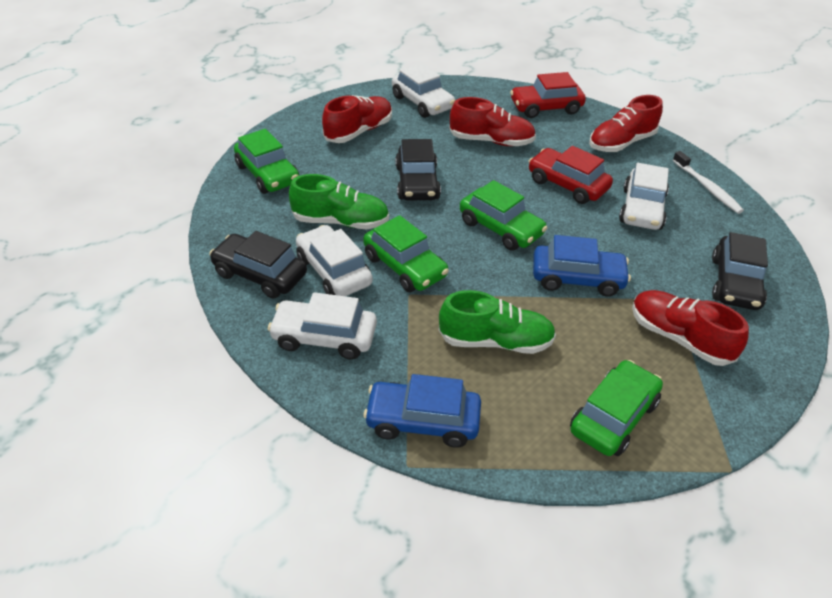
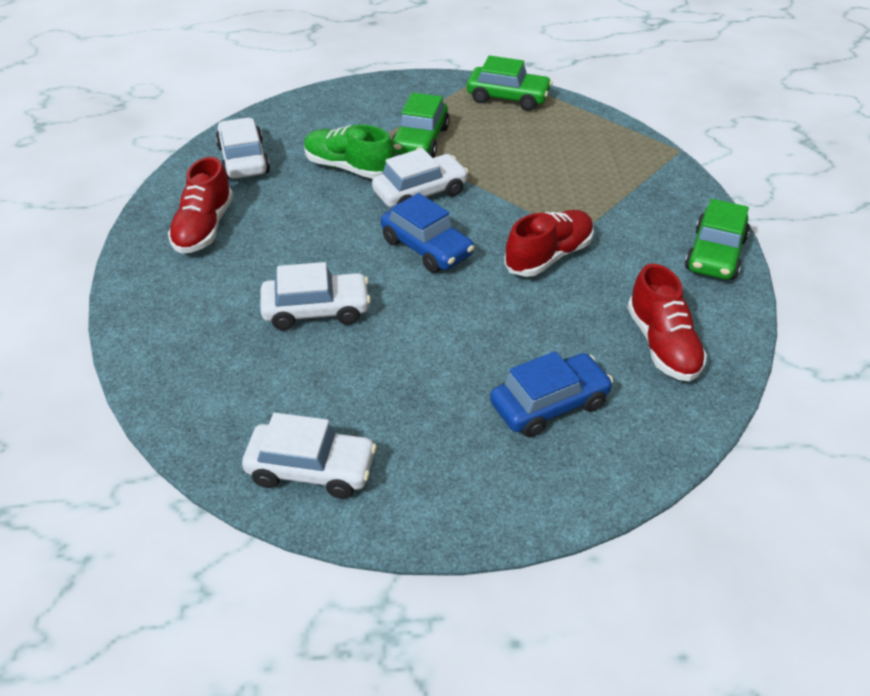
black car: [209,231,307,299] [395,139,441,200] [712,232,768,310] = 3 -> none = 0
green car: [234,129,299,194] [363,215,449,292] [460,180,547,251] [570,360,663,456] = 4 -> [391,93,450,158] [467,55,553,111] [685,199,750,280] = 3
green shoe: [289,174,389,229] [439,290,556,354] = 2 -> [304,124,394,179] = 1
red car: [510,72,586,118] [528,146,613,204] = 2 -> none = 0
red shoe: [322,95,392,143] [449,97,536,146] [589,95,663,152] [632,290,749,366] = 4 -> [168,157,233,254] [504,210,594,277] [627,264,707,381] = 3
white toothbrush: [673,151,744,214] = 1 -> none = 0

